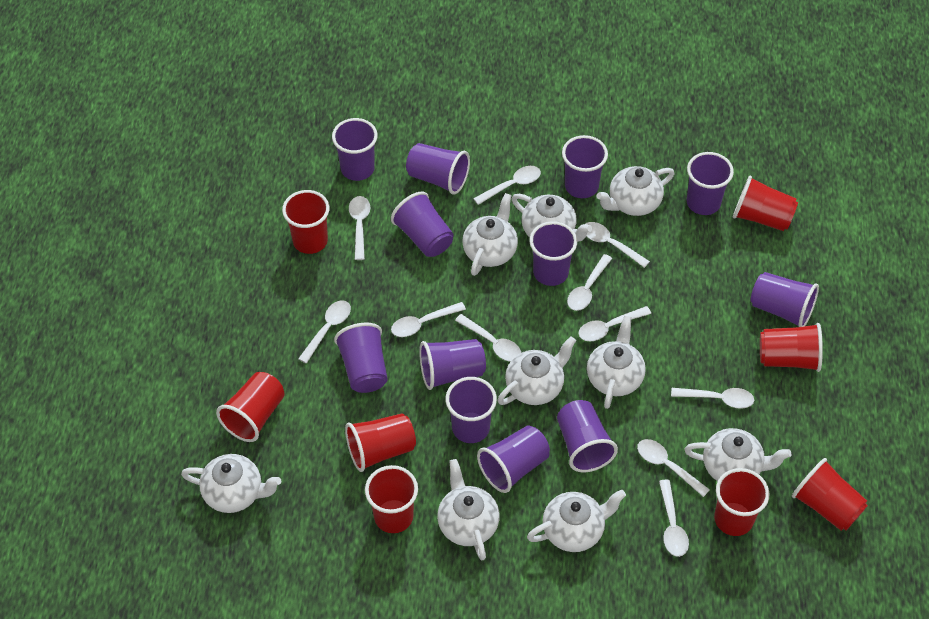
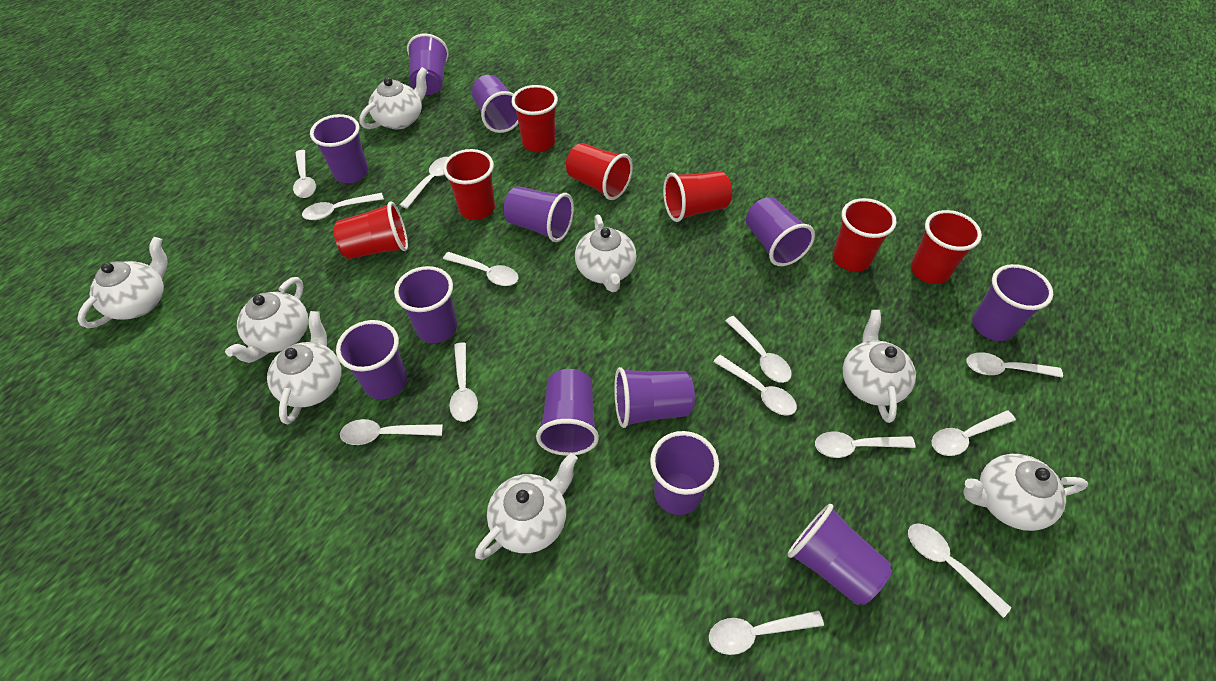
red cup: [216,372,285,442] [282,190,330,254] [345,413,416,472] [365,465,418,533] [714,468,769,536] [733,176,798,231] [760,323,823,372] [792,458,868,531] = 8 -> [333,201,408,259] [443,149,495,220] [511,85,558,152] [566,143,633,200] [663,171,732,222] [833,198,897,272] [911,210,982,284] = 7
white spoon: [298,300,351,363] [349,196,370,260] [391,302,466,337] [455,314,521,362] [473,166,541,205] [567,254,612,311] [578,306,651,341] [585,222,650,268] [637,439,710,497] [659,480,689,557] [671,388,754,408] = 11 -> [293,150,316,198] [302,193,384,220] [340,419,443,445] [400,157,448,209] [443,252,519,286] [449,342,478,422] [709,610,824,655] [713,355,797,416] [725,316,792,383] [815,431,916,458] [908,523,1011,618] [932,410,1016,456] [967,352,1063,378] = 13
white teapot: [181,454,281,513] [437,459,500,560] [462,193,518,276] [497,337,576,405] [511,194,592,242] [527,490,626,552] [587,316,646,409] [596,166,674,216] [684,428,791,481] = 9 -> [77,237,168,328] [225,277,308,363] [267,311,341,424] [359,67,427,129] [475,453,578,560] [575,215,637,292] [843,310,916,423] [963,454,1088,531] = 8

